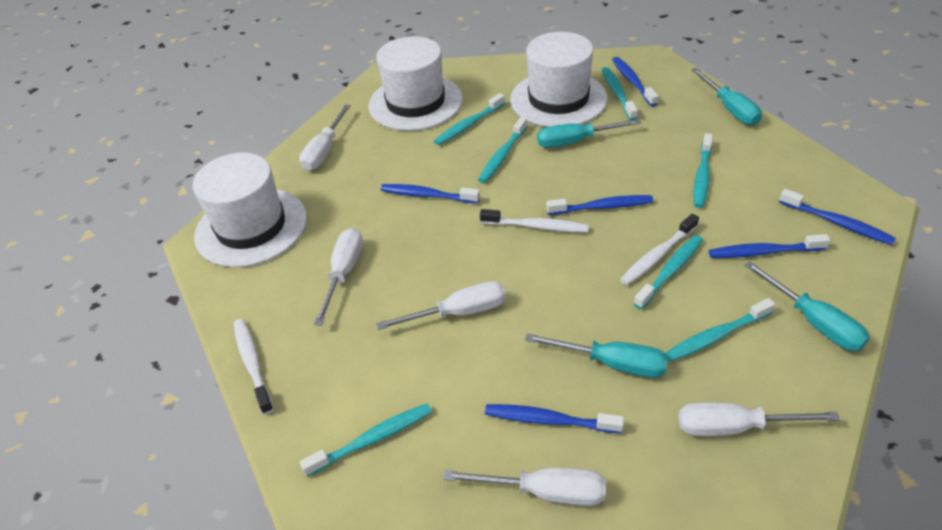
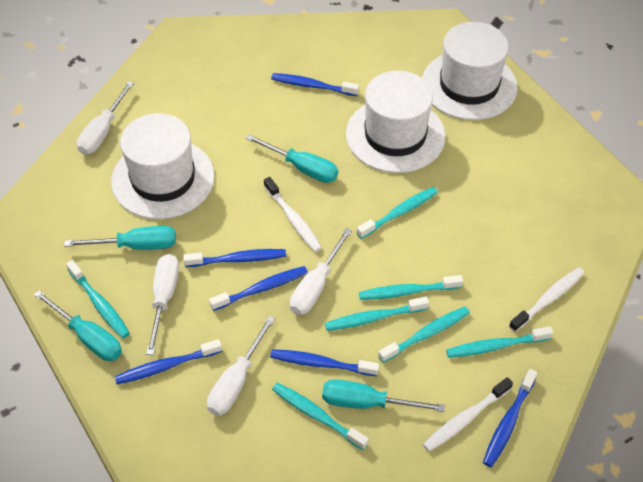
white screwdriver: [299,104,351,171] [314,228,363,326] [376,281,506,330] [443,468,606,506] [678,402,840,436] = 5 -> [77,81,134,155] [146,254,179,355] [207,316,275,416] [290,228,352,315] = 4

